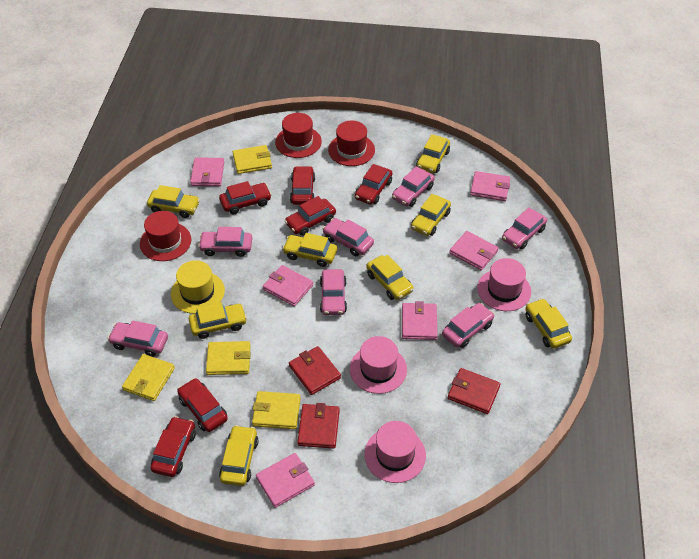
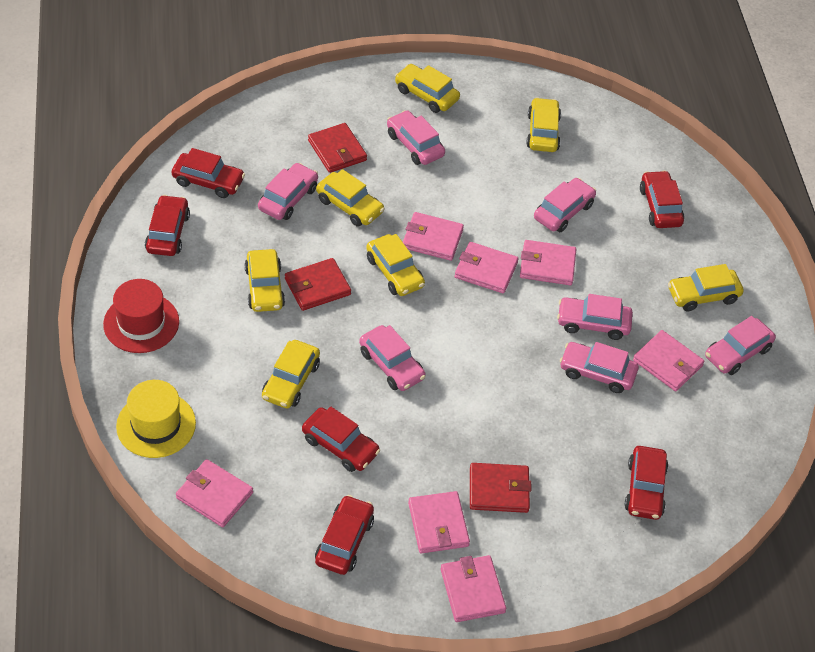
pink hat: [350,336,407,394] [364,421,426,483] [477,258,531,311] = 3 -> none = 0
pink wallet: [190,158,224,186] [256,453,315,508] [263,265,313,306] [402,301,438,340] [449,231,499,270] [470,171,510,201] = 6 -> [176,459,253,527] [403,212,464,261] [408,491,470,553] [441,555,506,622] [455,242,519,293] [520,240,576,285] [633,330,705,391] = 7
red hat: [140,211,191,261] [275,113,322,158] [328,120,375,166] = 3 -> [103,279,179,353] = 1
yellow car: [147,185,200,218] [189,302,247,339] [219,425,259,486] [282,233,337,267] [366,255,414,300] [411,194,451,236] [416,134,450,173] [525,298,572,349] = 8 -> [245,249,285,312] [262,340,320,409] [316,169,385,227] [366,234,425,296] [395,64,460,113] [526,97,561,152] [668,264,744,311] = 7
yellow wallet: [122,354,175,401] [206,341,251,375] [233,145,272,174] [252,391,301,429] = 4 -> none = 0

